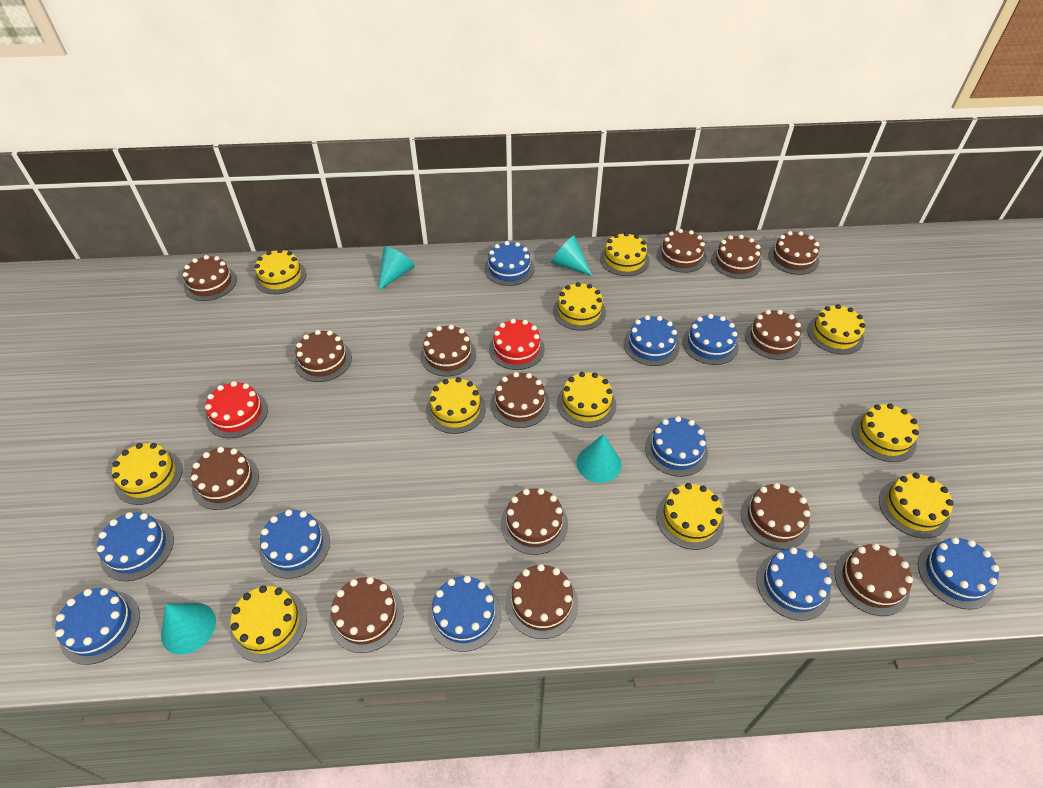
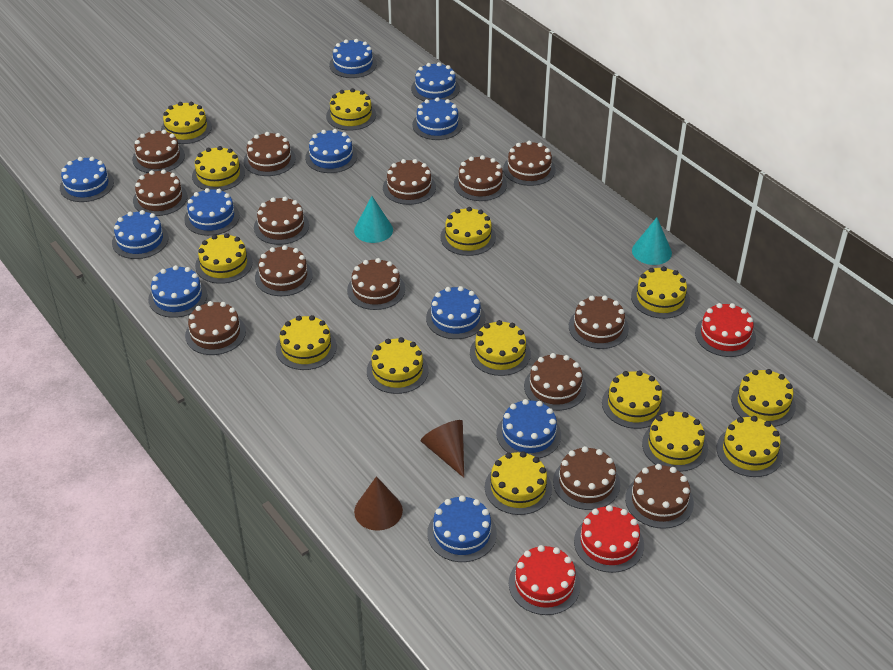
blue cake: [55,588,140,665] [97,512,174,581] [259,510,330,579] [428,576,502,652] [484,241,534,286] [624,315,679,366] [645,416,708,477] [683,314,739,365] [756,547,832,621] [918,537,999,610] = 10 -> [60,157,114,202] [112,210,168,259] [148,265,207,318] [184,188,240,236] [305,129,357,173] [329,39,377,78] [411,62,460,101] [412,97,463,140] [426,286,485,339] [427,495,497,562] [496,399,561,458] = 11
brown cone: none = 0 -> [354,476,403,531] [421,420,464,478] = 2
red cake: [205,381,268,438] [489,319,545,370] = 2 -> [509,545,581,615] [574,505,644,573] [695,303,756,357] = 3
turquoise cone: [161,603,216,655] [378,246,415,291] [551,235,592,276] [577,434,621,483] = 4 -> [354,196,393,243] [632,217,672,265] = 2
yellow cake: [112,443,183,505] [230,585,307,663] [254,249,306,294] [426,377,486,434] [553,282,606,331] [557,372,616,428] [600,232,650,276] [656,483,724,550] [807,304,865,355] [852,404,919,462] [879,473,954,538] = 11 -> [161,102,212,144] [192,146,245,191] [195,233,253,284] [276,315,337,370] [326,88,376,131] [367,337,428,394] [440,207,496,256] [470,320,531,376] [485,451,552,515] [602,370,666,429] [631,266,690,319] [642,411,708,472] [717,416,783,477] [731,369,796,427] = 14

